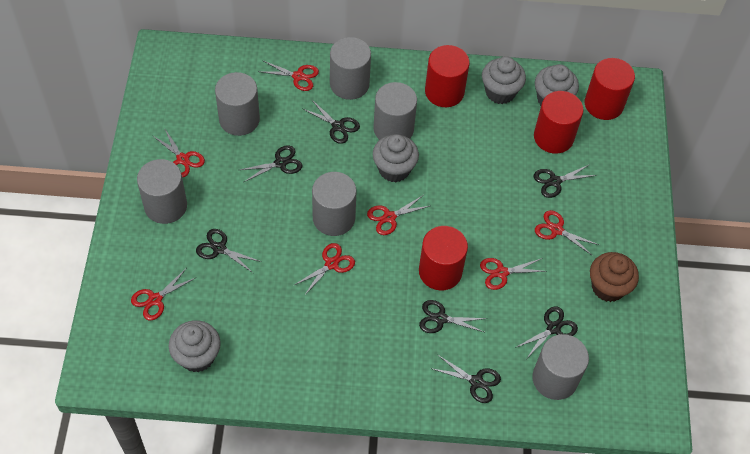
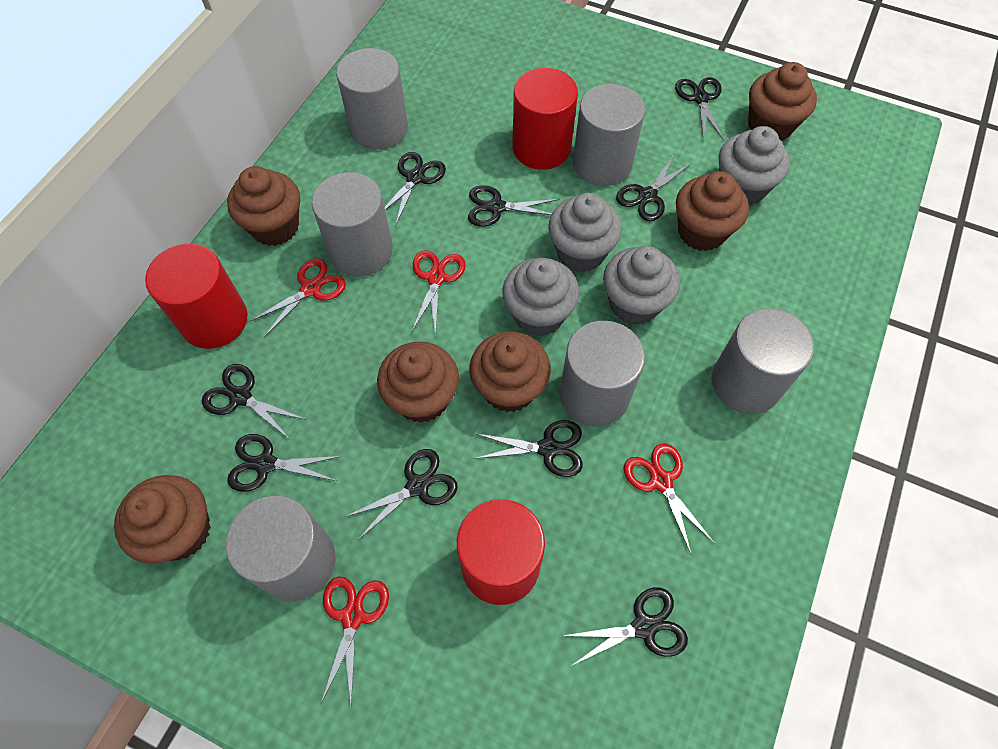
black scissors: [196,229,262,273] [240,145,302,182] [303,99,360,144] [419,300,487,333] [431,355,501,403] [515,307,578,358] [534,164,597,198] = 7 -> [202,364,306,438] [227,434,342,492] [345,449,458,540] [385,152,446,226] [468,185,560,227] [474,420,583,477] [563,587,688,666] [616,154,692,221] [675,77,724,141] = 9
brown cupcake: [590,252,639,302] = 1 -> [114,475,211,564] [227,166,300,246] [377,341,459,423] [469,332,551,412] [676,171,749,251] [748,62,817,140] = 6
red cylinder: [419,226,468,290] [425,45,470,107] [534,91,584,154] [585,58,635,120] = 4 -> [145,244,248,349] [457,499,545,605] [512,68,578,170] = 3
red scissors: [131,269,197,320] [153,129,205,177] [258,60,319,91] [294,243,355,296] [367,195,430,235] [480,258,547,290] [535,210,599,256] = 7 -> [249,258,346,337] [321,577,389,705] [412,250,466,336] [624,443,715,554] = 4

